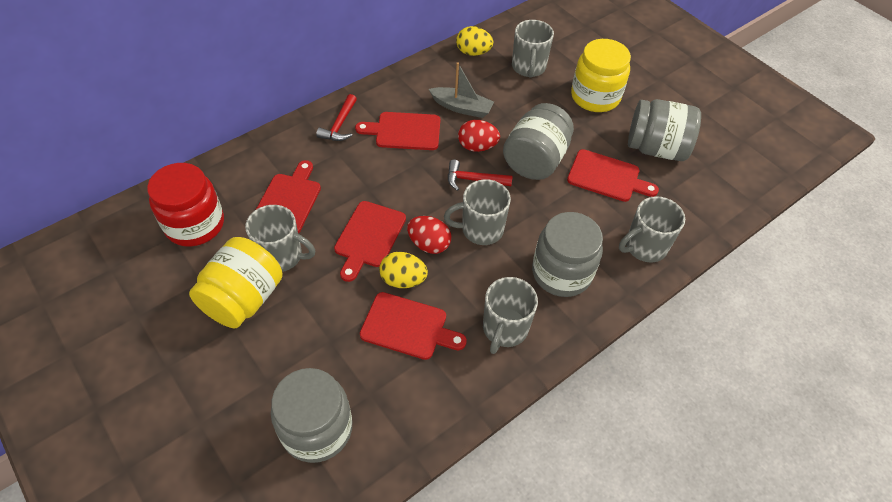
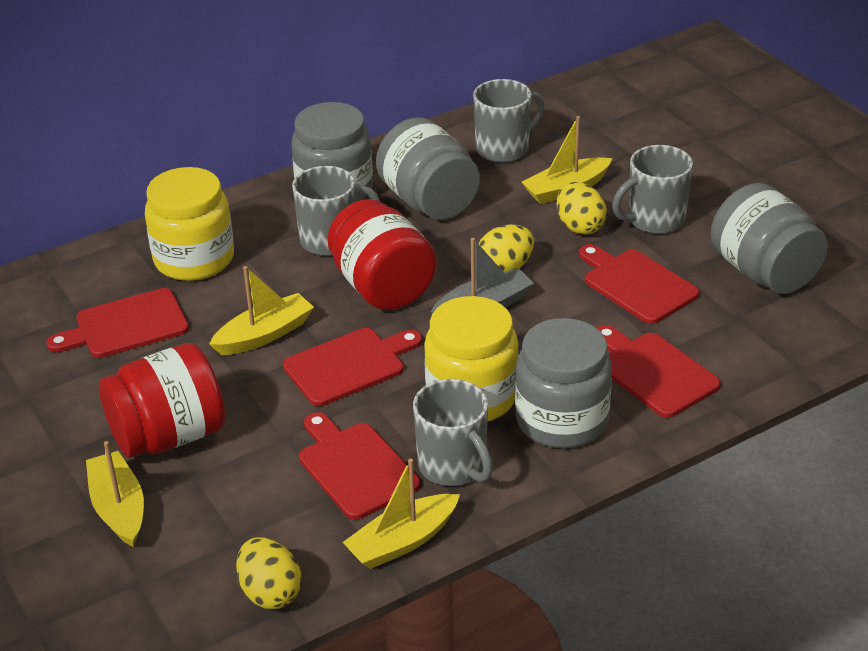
grey mug: [245,205,315,272] [444,179,511,245] [483,277,538,354] [512,20,554,78] [619,196,685,263] = 5 -> [292,166,380,256] [413,379,493,486] [473,79,545,163] [612,145,693,234] = 4
red egg: [407,216,451,254] [458,120,500,152] = 2 -> none = 0
red hammer: [316,94,357,141] [448,160,513,191] = 2 -> none = 0
red jar: [147,163,224,247] = 1 -> [99,343,226,458] [327,199,437,310] = 2
yellow boat: none = 0 -> [86,441,144,547] [209,266,314,355] [343,459,460,569] [521,116,613,204] = 4
yellow egg: [379,252,428,288] [456,26,493,56] = 2 -> [236,537,301,609] [479,224,534,272] [557,182,607,235] = 3

